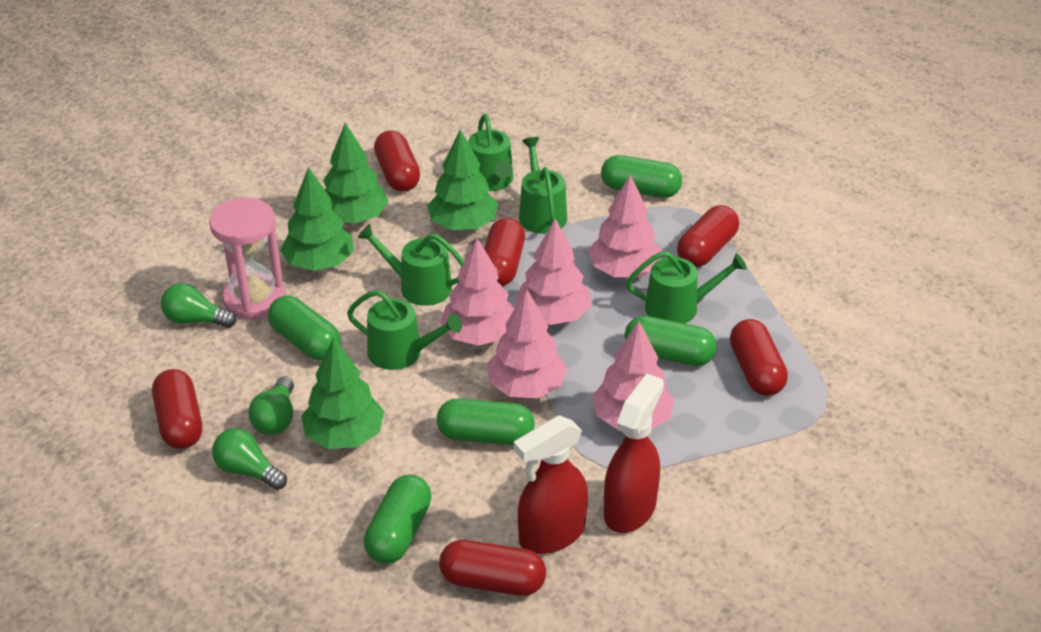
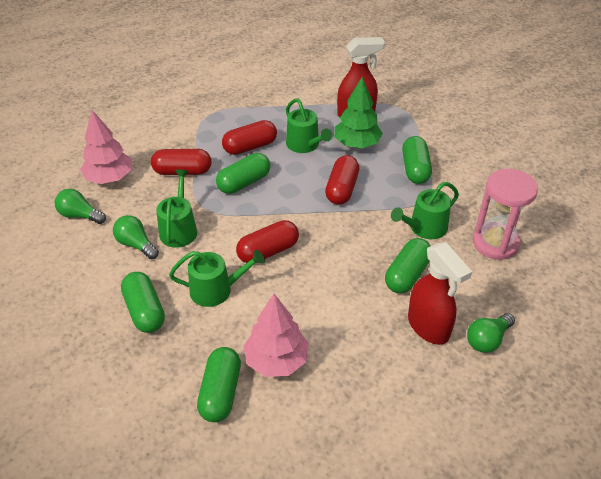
green tree: [280,167,354,271] [301,337,384,449] [323,123,388,223] [427,130,498,230] = 4 -> [335,77,383,148] = 1
green watering can: [347,290,462,370] [357,224,464,306] [468,114,513,191] [519,137,567,234] [626,251,747,324] = 5 -> [156,170,197,248] [169,250,265,307] [286,99,332,153] [391,182,459,239] = 4
pink tree: [440,238,514,346] [487,289,567,398] [515,219,591,325] [588,175,662,277] [592,321,674,430] = 5 -> [80,110,132,184] [243,294,309,377] = 2
red capsule: [152,369,202,449] [374,130,420,192] [439,540,546,596] [484,218,525,286] [677,205,739,267] [730,319,788,396] = 6 -> [151,149,212,175] [222,120,277,155] [236,220,299,263] [325,155,359,205] = 4

